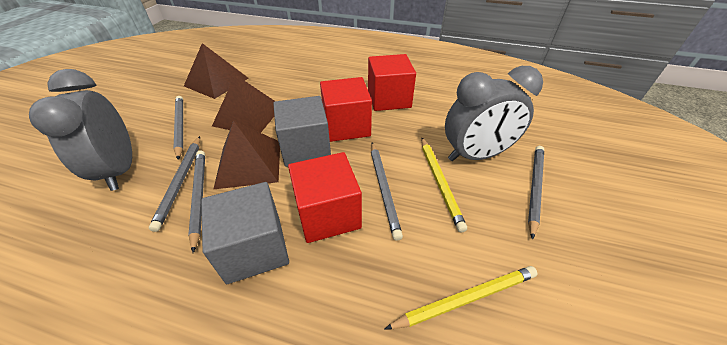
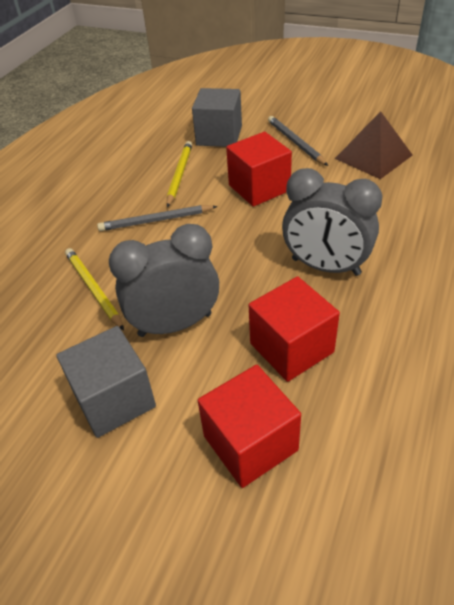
brown pyramid: [184,43,248,99] [212,75,275,133] [214,121,280,189] = 3 -> [335,111,413,179] = 1
grey pencil: [149,136,200,232] [173,96,183,160] [188,150,205,253] [371,142,403,241] [528,146,544,240] = 5 -> [97,205,218,231] [268,116,328,166] = 2

